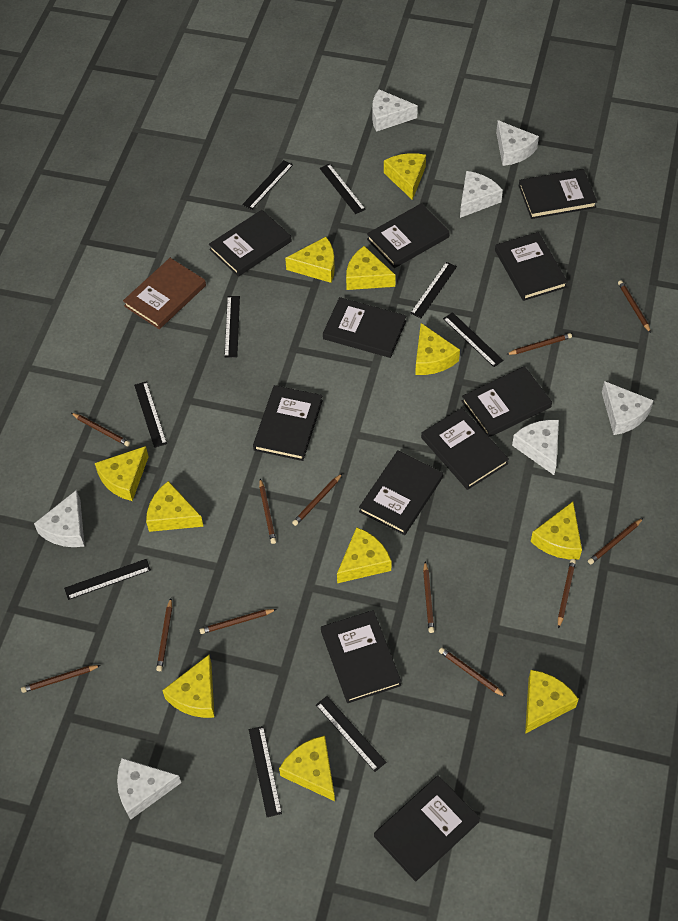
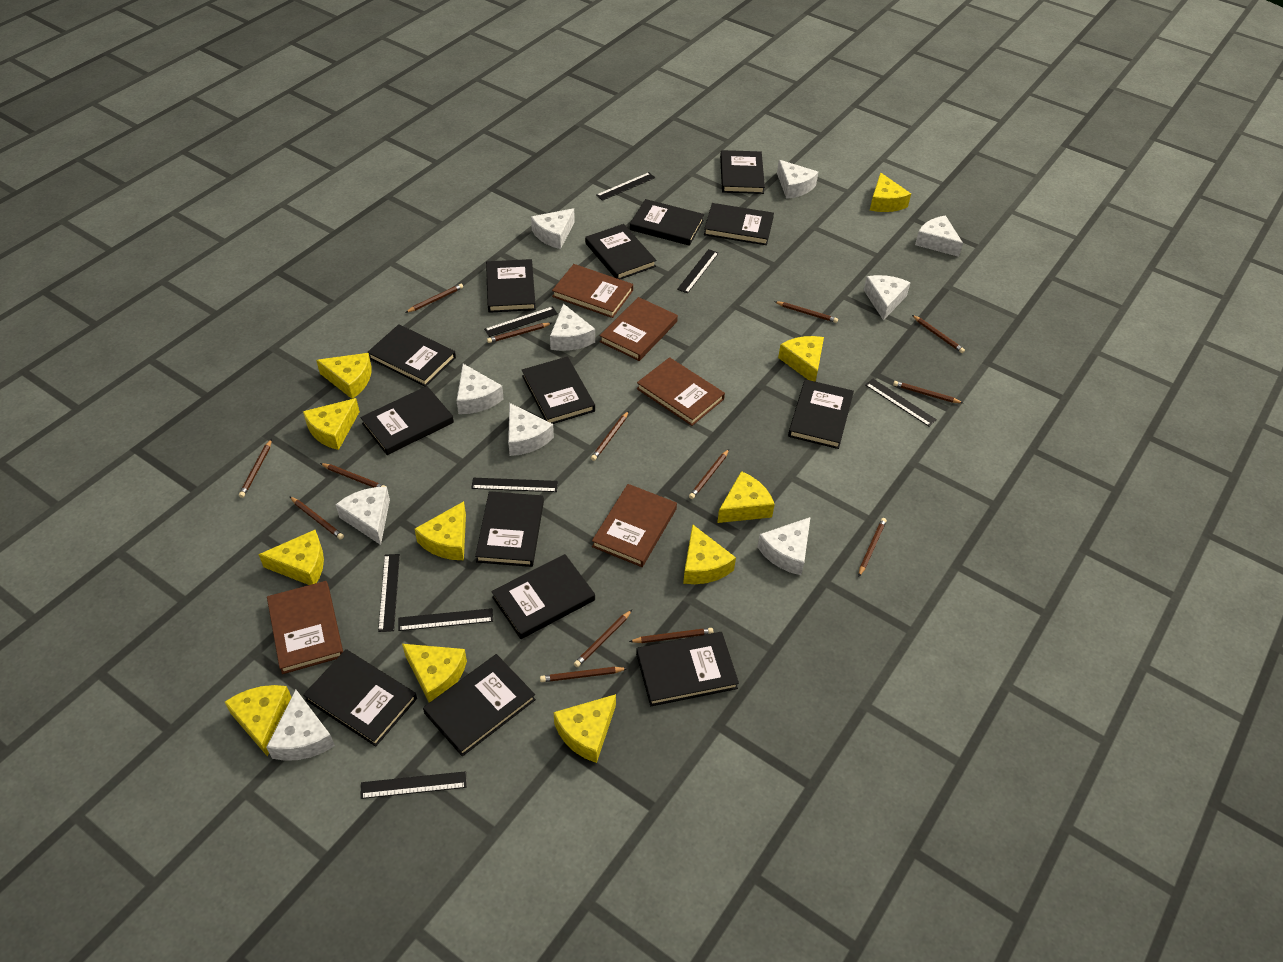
black book: [209,210,291,277] [253,385,323,461] [321,610,402,703] [323,297,406,358] [359,450,443,535] [367,203,450,268] [374,775,480,882] [421,408,509,490] [462,366,552,437] [495,232,568,301] [519,169,597,219] = 11 -> [303,649,417,747] [360,386,454,455] [367,324,456,386] [423,654,536,756] [475,491,544,567] [486,259,536,313] [491,554,595,639] [522,357,595,424] [585,224,656,280] [630,199,704,246] [636,632,739,706] [704,203,774,245] [720,150,765,194] [788,379,854,449] = 14
black ruler: [64,559,151,600] [134,381,167,448] [224,296,240,358] [242,160,293,210] [249,726,282,817] [316,696,386,772] [320,164,366,214] [410,262,457,318] [443,312,504,367] = 9 -> [360,771,467,799] [378,554,400,632] [398,608,493,631] [471,478,558,492] [484,306,558,337] [596,172,655,201] [677,249,719,294] [865,379,937,426] = 8
brown book: [123,258,206,329] = 1 -> [267,581,343,674] [552,264,633,318] [592,484,677,567] [600,297,678,361] [637,357,725,426] = 5
brown pencil: [21,665,101,693] [71,413,130,446] [156,598,172,671] [200,609,277,634] [259,479,276,544] [292,474,342,526] [423,562,434,633] [439,648,506,697] [506,333,572,355] [558,559,576,629] [588,518,643,564] [618,280,651,333] = 12 -> [239,439,272,498] [289,496,344,540] [320,463,386,488] [405,284,463,313] [487,323,552,343] [540,667,628,682] [574,610,632,667] [591,411,629,461] [629,628,713,643] [689,449,729,499] [775,301,838,323] [859,518,887,576] [893,381,963,403] [912,315,965,353] = 14
white cheese: [34,490,85,547] [117,758,181,820] [372,89,418,132] [460,171,503,218] [496,120,539,166] [512,420,559,475] [602,381,654,435] = 7 -> [266,689,335,761] [335,487,390,545] [456,364,504,414] [508,403,554,456] [531,208,575,249] [550,304,595,351] [757,517,811,575] [777,160,818,199] [864,275,911,320] [915,215,963,257] = 10

